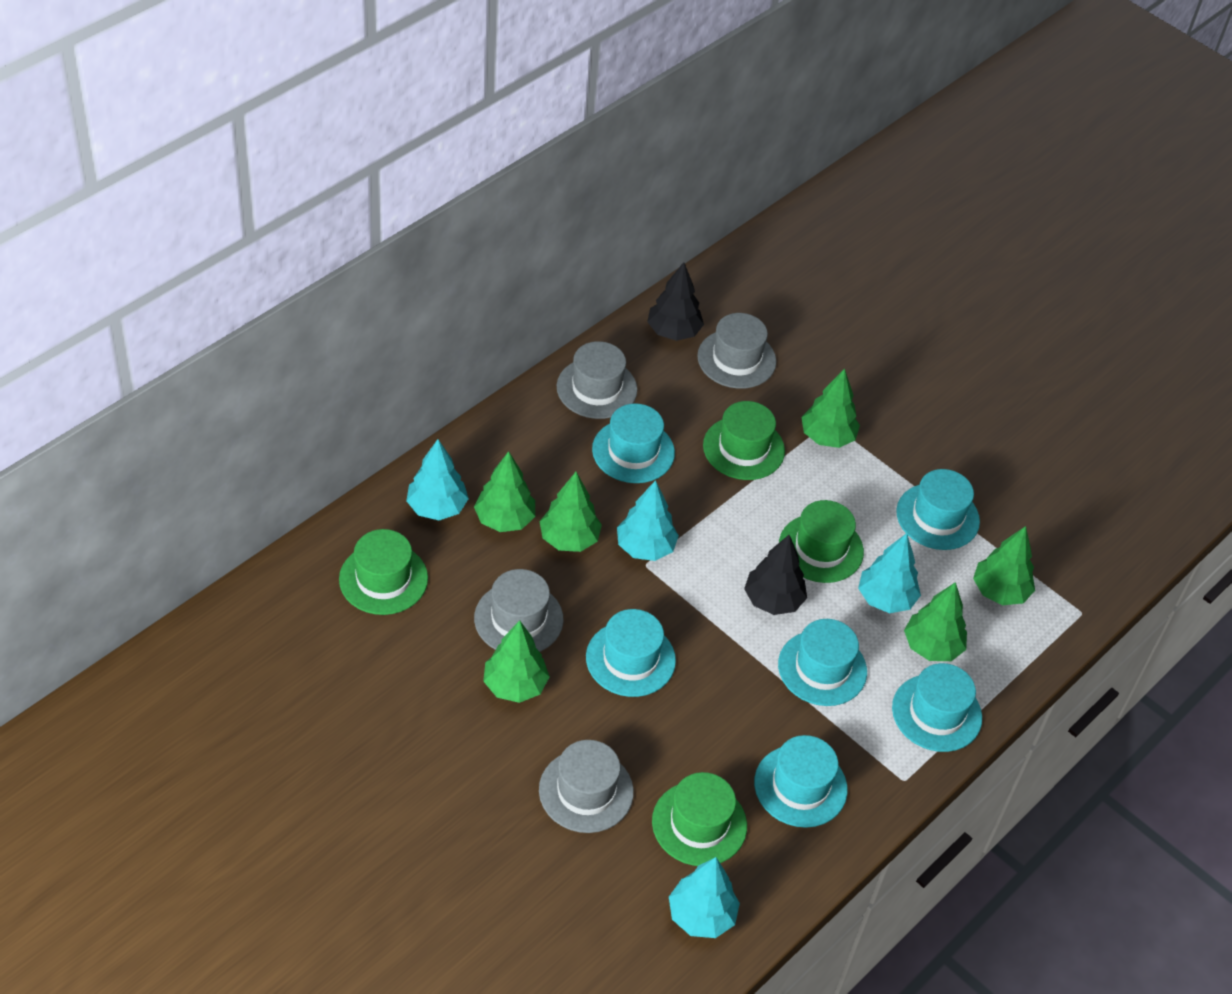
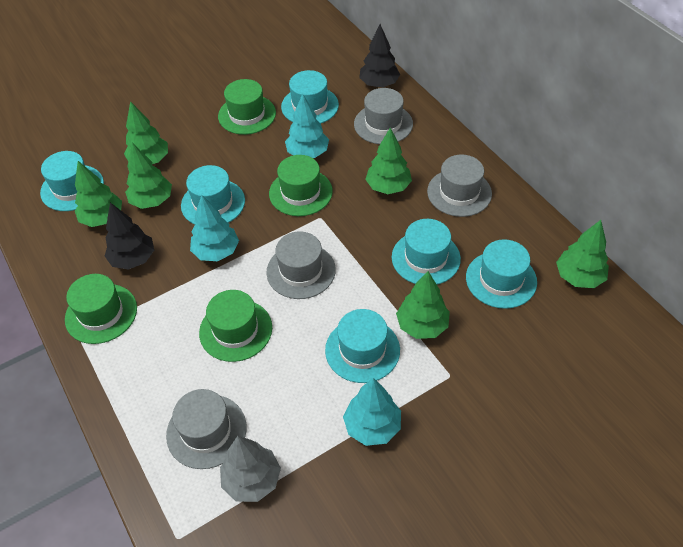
grey tree: none = 0 -> [220,436,281,502] = 1
turquoise tree: [406,439,469,520] [617,480,679,561] [669,857,740,938] [858,533,921,613] = 4 -> [190,195,239,261] [285,93,329,158] [343,378,401,446] = 3

